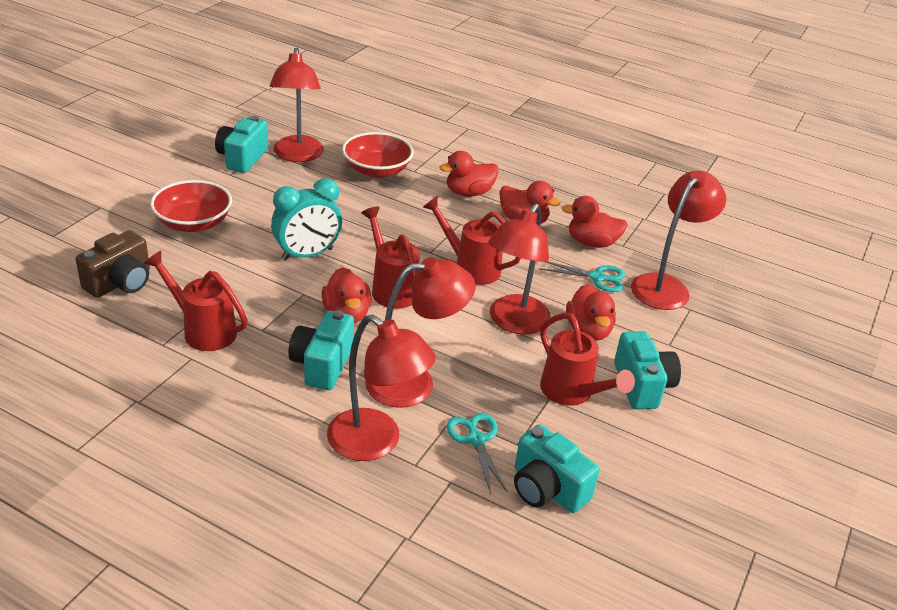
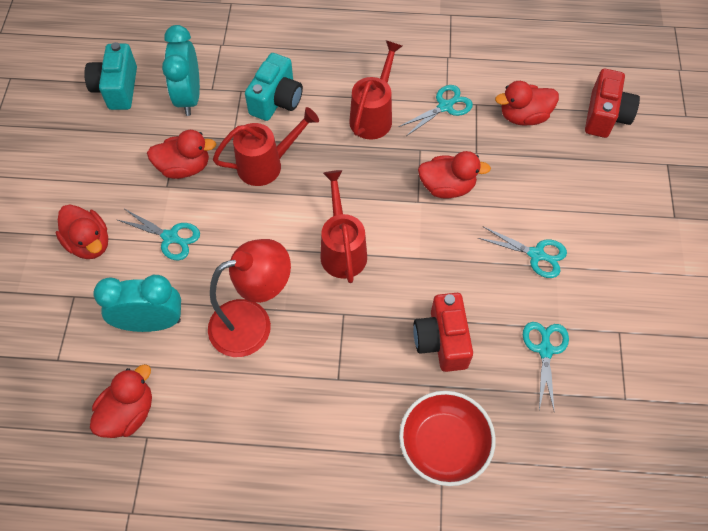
brown camera: [76,230,150,298] = 1 -> none = 0
red bowl: [150,180,232,232] [342,132,414,178] = 2 -> [399,391,496,486] = 1
red camera: none = 0 -> [413,293,473,372] [585,69,640,138] = 2
red lamp: [270,48,324,162] [327,314,436,461] [365,257,476,408] [488,203,551,335] [631,171,726,310] = 5 -> [208,239,291,357] = 1
red watering can: [144,251,248,351] [361,207,420,309] [423,196,521,285] [540,313,635,406] = 4 -> [213,107,319,186] [321,170,367,283] [349,40,402,139] = 3
turquoise camera: [215,116,268,173] [288,310,354,390] [514,424,600,513] [614,331,681,409] = 4 -> [84,42,137,110] [245,53,303,121] = 2
turquoise clock: [271,178,342,261] = 1 -> [93,275,181,332] [162,25,200,116] = 2
turquoise scissors: [446,413,508,494] [540,261,625,292] = 2 -> [118,209,200,260] [399,85,473,136] [478,226,567,278] [523,322,569,413] = 4

